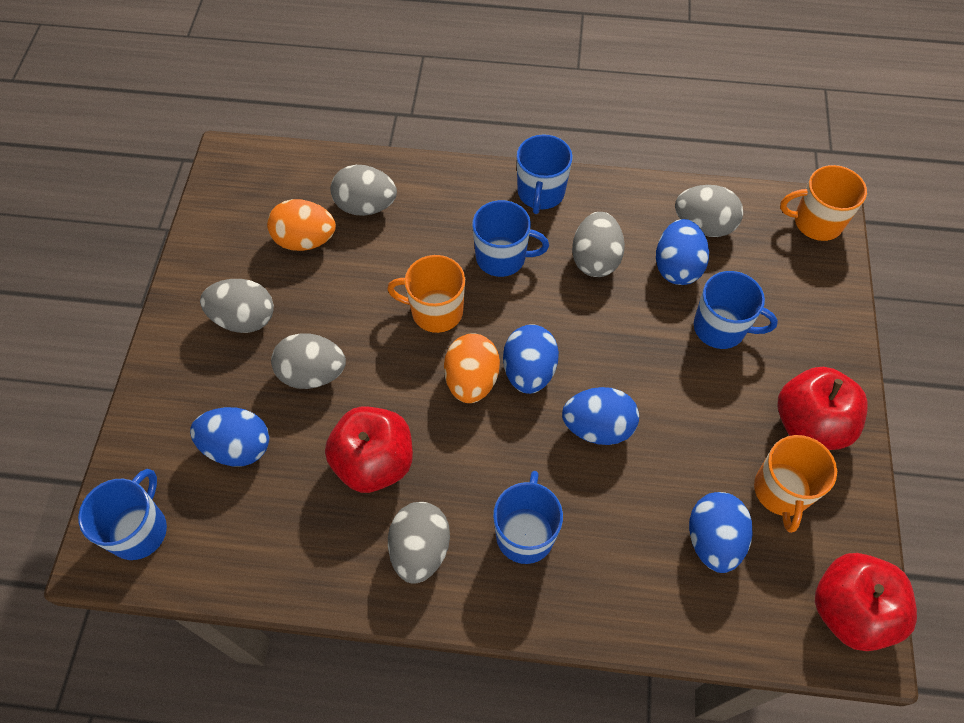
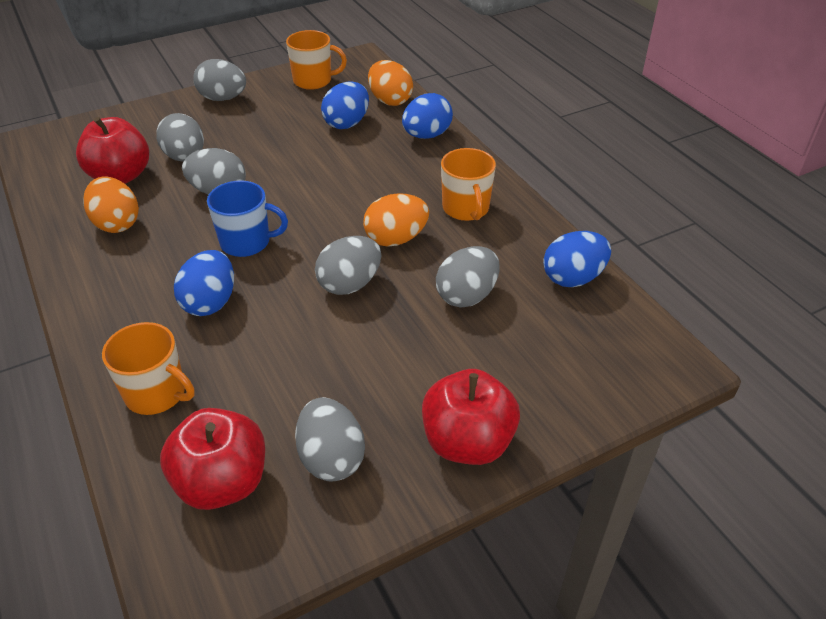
blue egg: [190,407,269,467] [503,325,559,394] [562,387,639,445] [656,219,709,285] [689,492,753,573] = 5 -> [174,250,234,316] [321,81,369,129] [402,93,453,139] [543,231,611,287] = 4
blue mug: [78,469,167,560] [472,200,549,277] [493,471,563,564] [517,134,573,214] [694,271,778,349] = 5 -> [207,180,288,257] = 1
orange egg: [267,199,336,251] [444,334,500,403] = 2 -> [83,176,139,233] [363,193,429,247] [368,60,413,106] = 3

